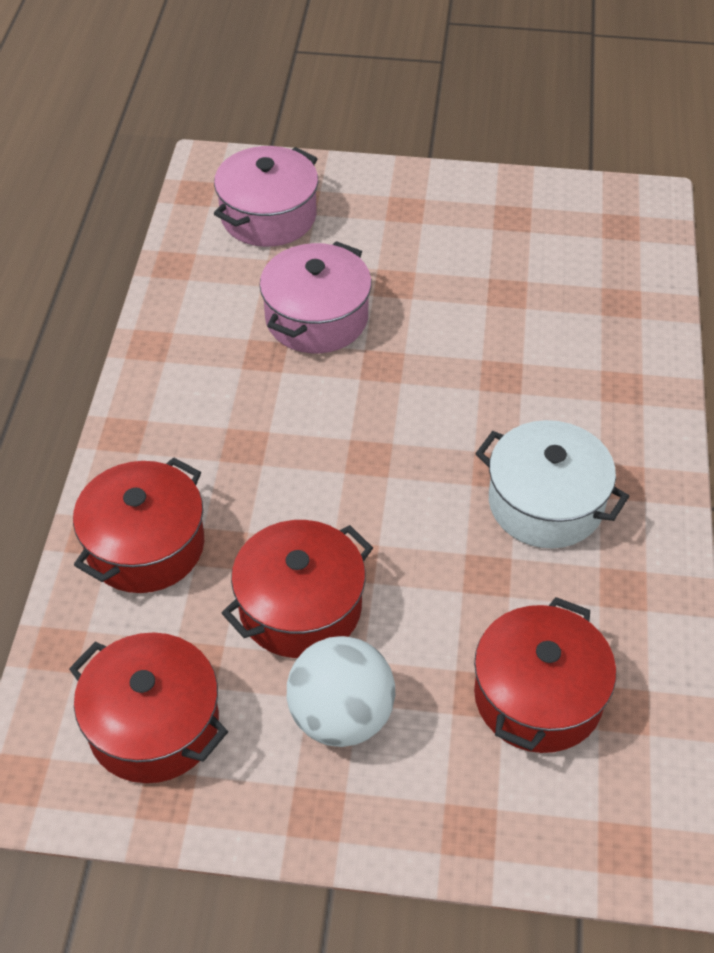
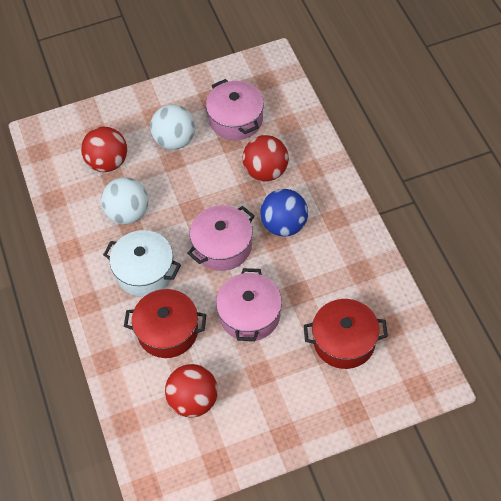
blue ball: none = 0 -> [260,189,308,237] = 1
pink pot: [214,146,318,247] [260,241,372,353] = 2 -> [187,205,255,271] [206,79,264,140] [216,268,282,342] = 3
red ball: none = 0 -> [81,127,127,172] [165,364,218,418] [242,135,289,181] = 3
red pot: [69,632,228,783] [73,457,204,593] [222,520,373,658] [474,597,616,753] = 4 -> [124,289,206,358] [304,299,388,369] = 2
white ball: [287,636,395,747] = 1 -> [101,177,149,224] [150,104,195,150] = 2

